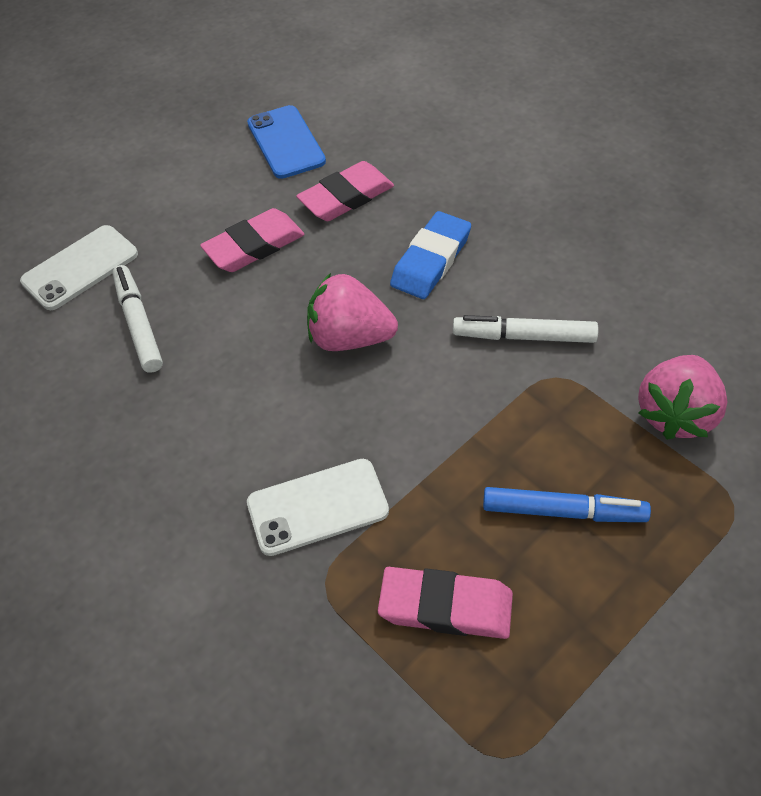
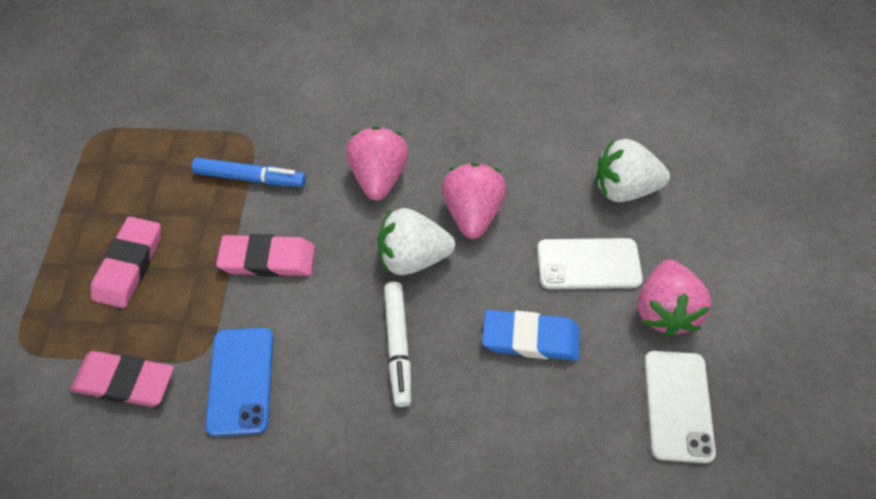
pink strawberry: [307,273,398,351] [638,355,728,440] = 2 -> [346,126,409,200] [442,163,506,239] [638,260,712,337] = 3
white marker: [112,265,163,373] [453,315,598,343] = 2 -> [384,282,411,407] = 1
white strawberry: none = 0 -> [377,208,455,275] [596,139,670,202] = 2

